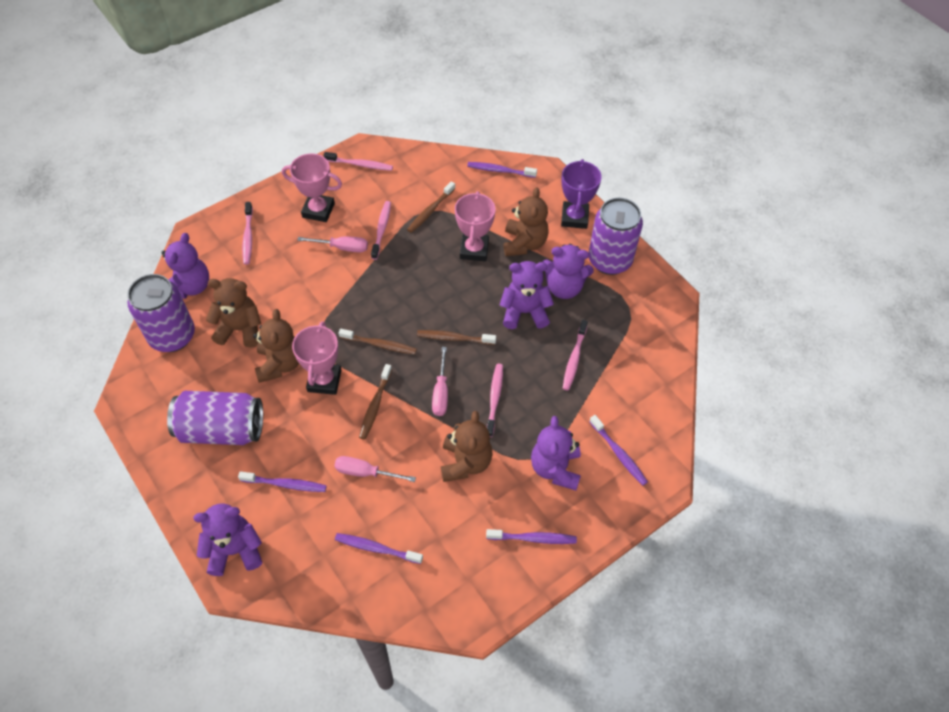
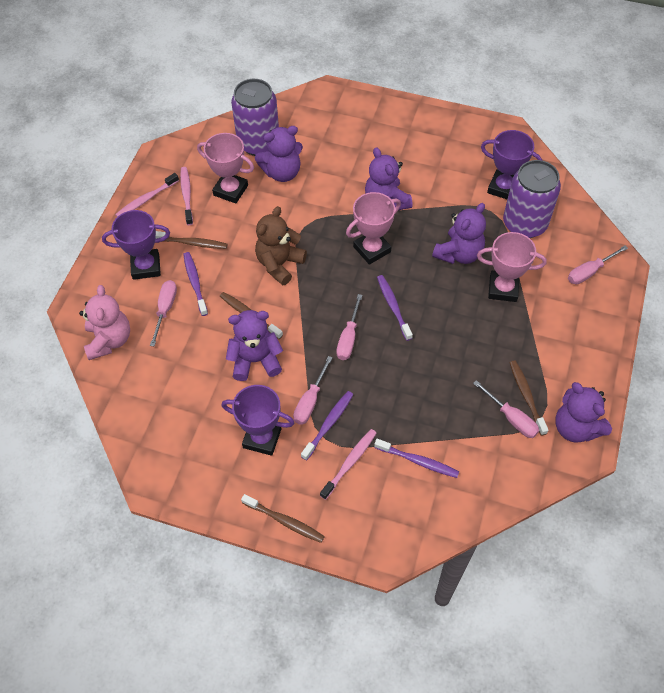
brown teddy bear: [206,278,261,348] [253,309,299,383] [441,411,493,482] [504,187,549,256] = 4 -> [255,206,307,286] = 1
pink screwdriver: [297,236,368,252] [334,456,416,482] [432,347,448,416] = 3 -> [150,280,177,346] [293,356,333,425] [336,294,362,360] [473,380,539,438] [568,245,628,284] = 5
pink teddy bear: none = 0 -> [79,285,130,360] = 1
pink toothbrush: [242,202,253,265] [324,152,393,171] [371,201,391,260] [487,364,503,437] [563,320,588,391] = 5 -> [115,173,179,217] [180,167,193,225] [320,429,376,500] = 3
purple can: [127,274,195,352] [167,391,263,445] [589,198,643,275] = 3 -> [231,79,279,156] [503,160,561,238] = 2
purple toothbrush: [238,471,327,492] [335,533,423,564] [467,162,537,178] [486,529,577,544] [589,415,648,486] = 5 -> [183,252,208,316] [301,391,353,461] [374,439,459,478] [377,275,413,341] = 4
purple trophy: [561,159,602,229] = 1 -> [102,210,170,280] [222,385,294,456] [481,130,543,199] = 3

